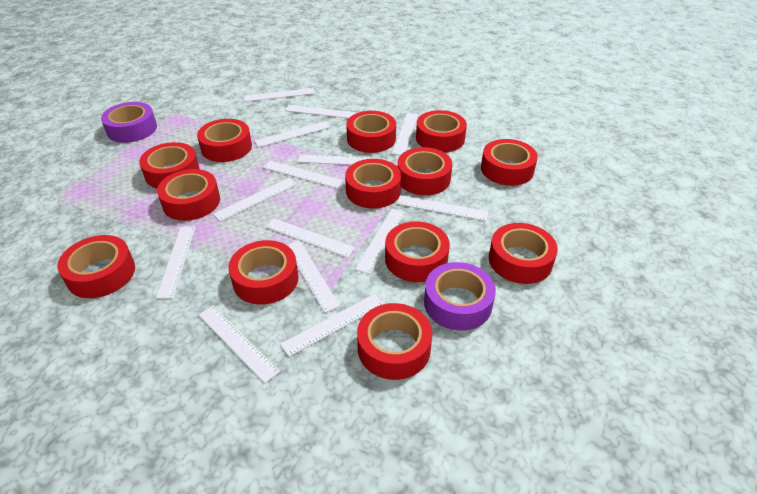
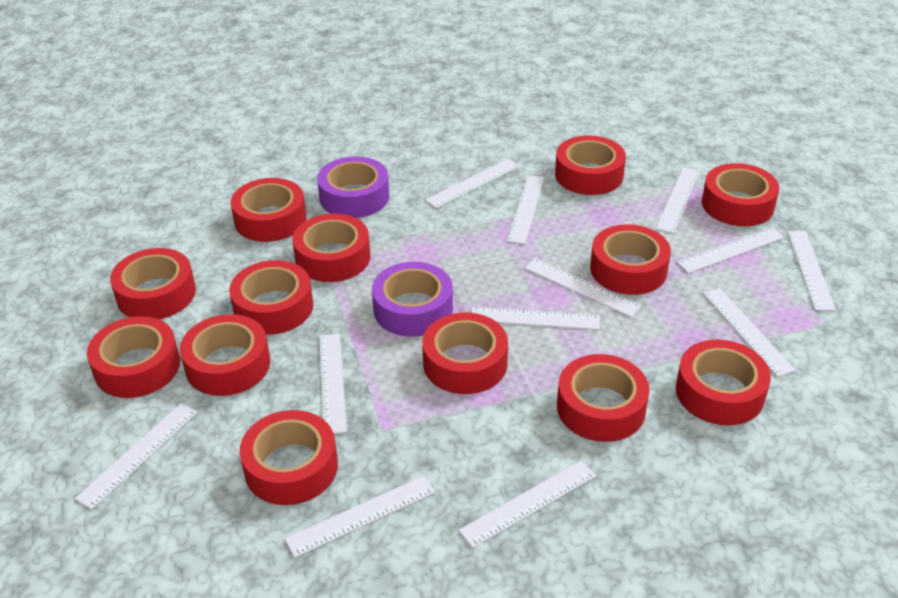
white ruler: [156,226,196,299] [199,305,280,383] [213,178,297,222] [244,88,315,102] [254,121,331,147] [263,161,343,188] [266,218,355,258] [280,294,384,357] [285,105,357,118] [287,240,340,313] [298,154,381,165] [355,209,405,274] [392,113,418,155] [396,195,488,221] = 14 -> [75,403,198,510] [285,476,435,558] [319,334,347,434] [425,159,520,209] [458,461,596,548] [471,307,600,330] [507,175,544,244] [525,258,641,317] [656,167,700,233] [677,227,785,273] [703,288,795,377] [787,231,836,311] = 12

